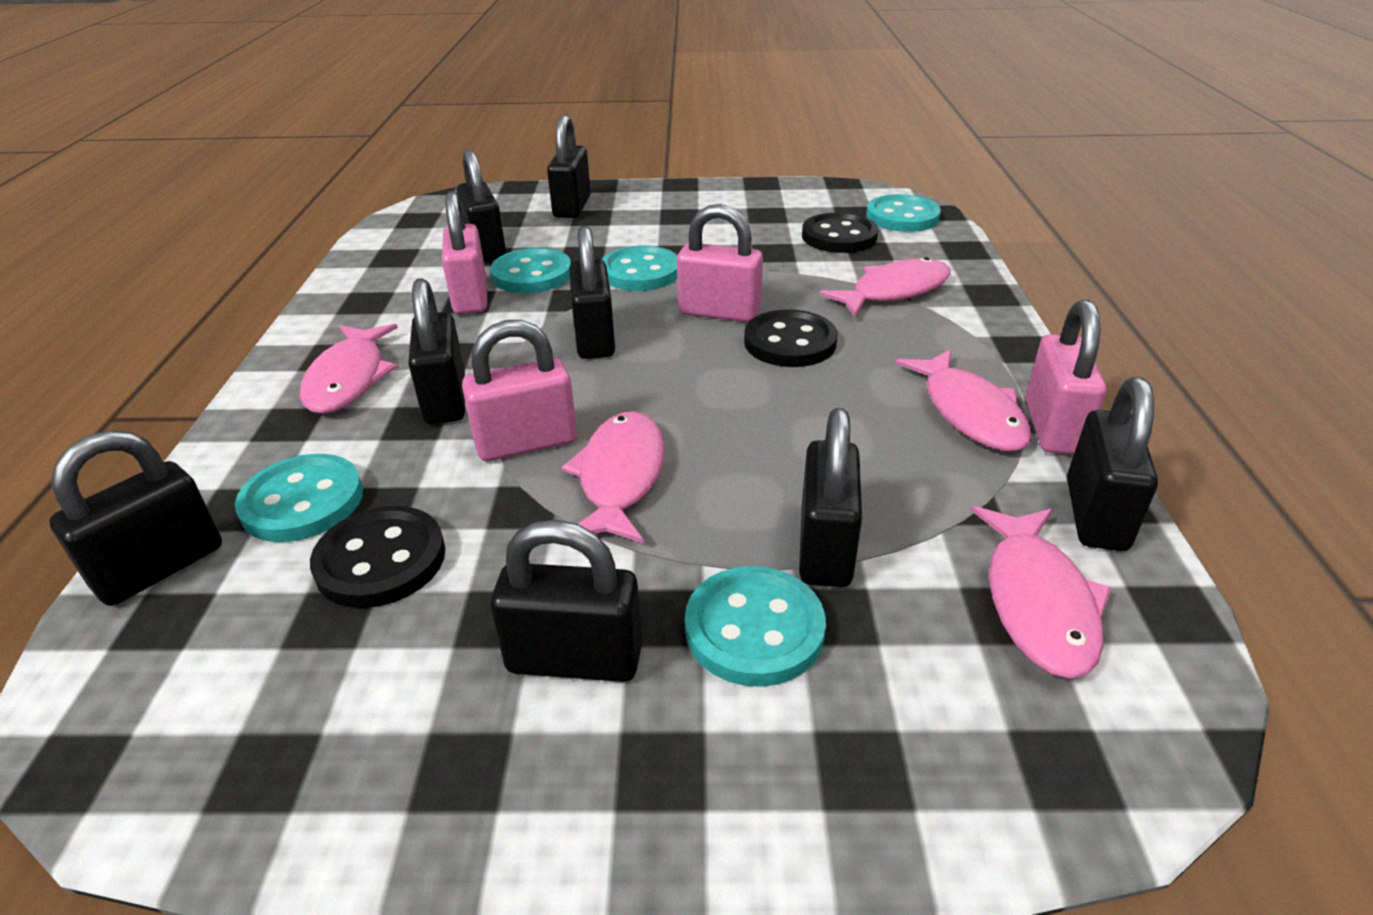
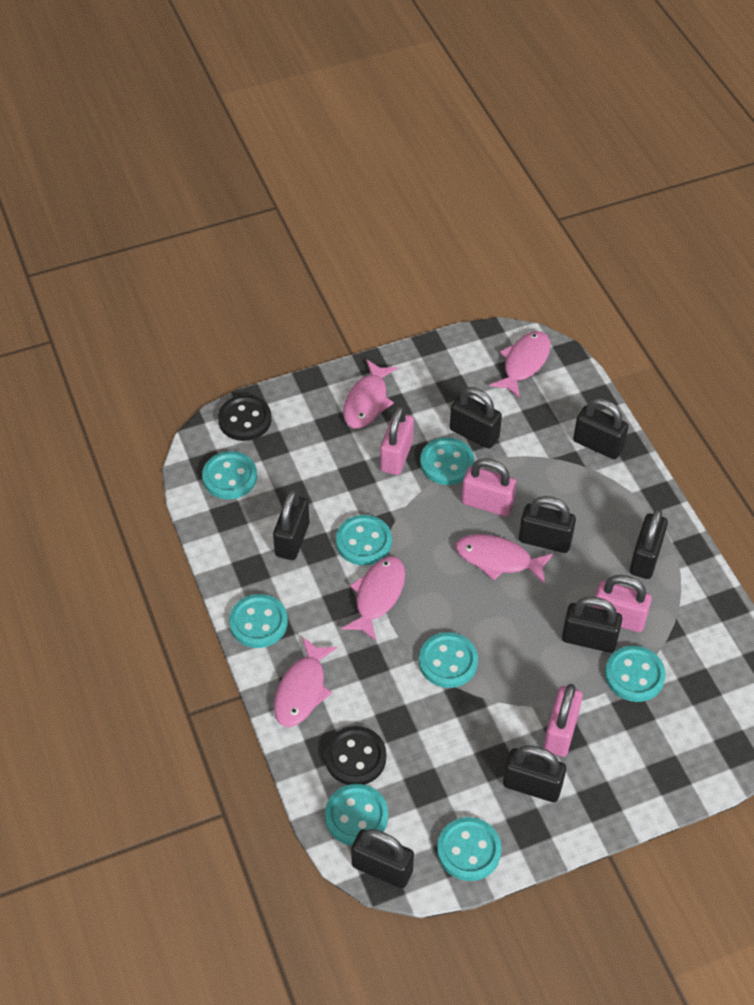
black button: [310,506,445,608] [744,309,837,367] [802,213,878,253] = 3 -> [218,395,272,441] [325,726,386,785] = 2
turquoise button: [235,454,363,542] [490,248,571,293] [602,246,678,291] [685,566,826,687] [866,194,941,232] = 5 -> [202,451,257,499] [229,594,288,648] [325,784,388,846] [336,515,392,566] [419,632,478,688] [420,437,475,485] [437,817,502,881] [605,646,666,702] = 8

